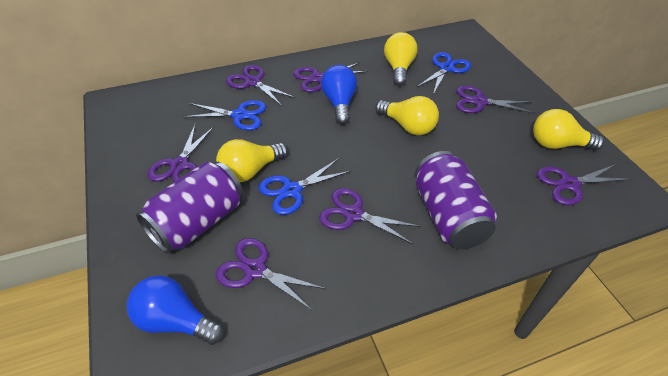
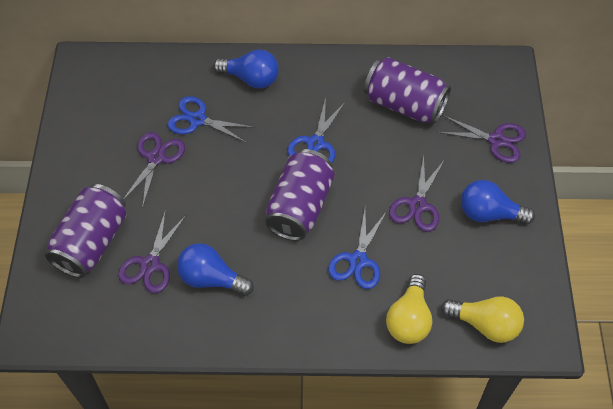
blue light bulb: [127,275,224,345] [321,65,357,125] = 2 -> [177,243,254,296] [213,49,279,89] [461,180,535,224] = 3
purple can: [136,162,243,254] [415,151,497,249] = 2 -> [45,184,126,278] [265,149,335,241] [364,57,451,124] = 3
purple scissors: [148,125,214,182] [216,238,326,311] [226,65,296,106] [293,62,368,92] [319,188,421,245] [456,85,535,114] [537,164,631,205] = 7 -> [118,209,186,293] [124,132,185,209] [389,155,444,232] [437,115,526,163] = 4
yellow light bulb: [216,139,288,182] [375,96,439,135] [384,32,418,86] [533,109,604,150] = 4 -> [386,274,432,344] [441,297,524,343] = 2

